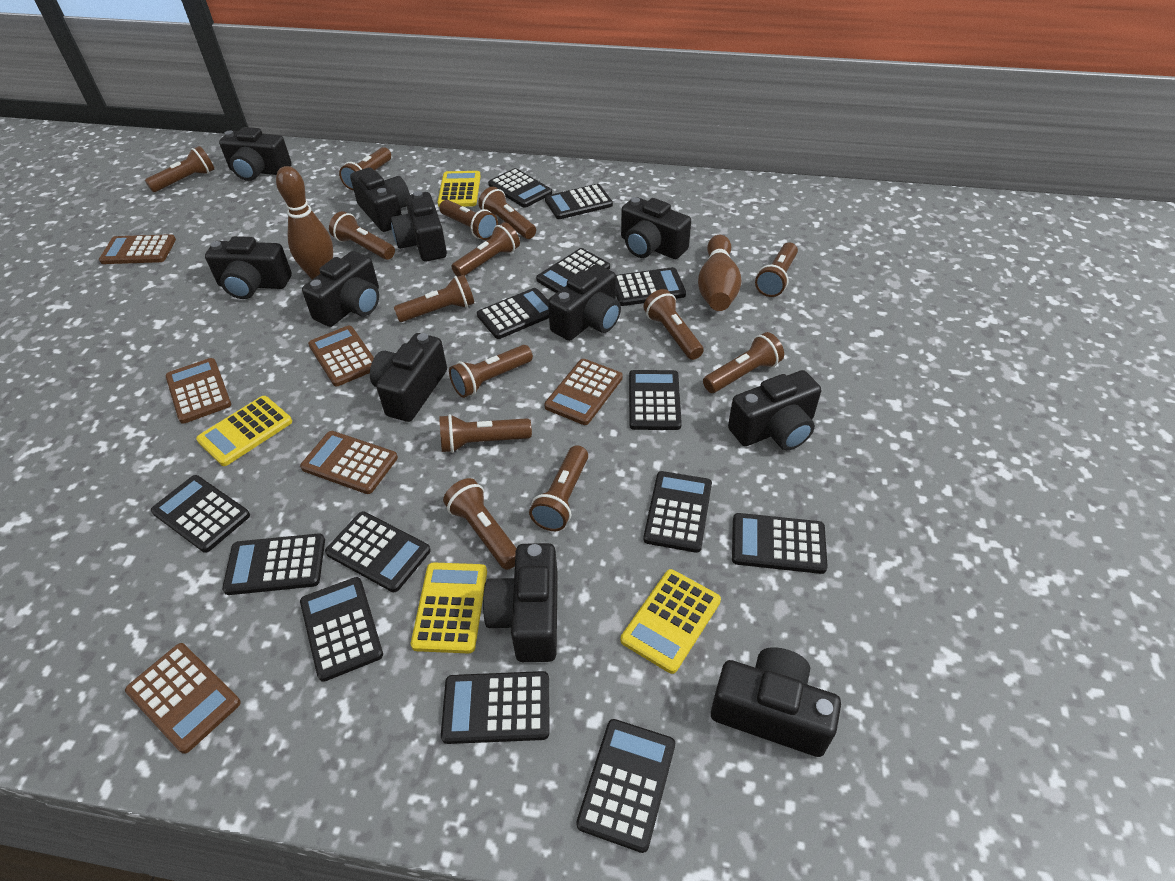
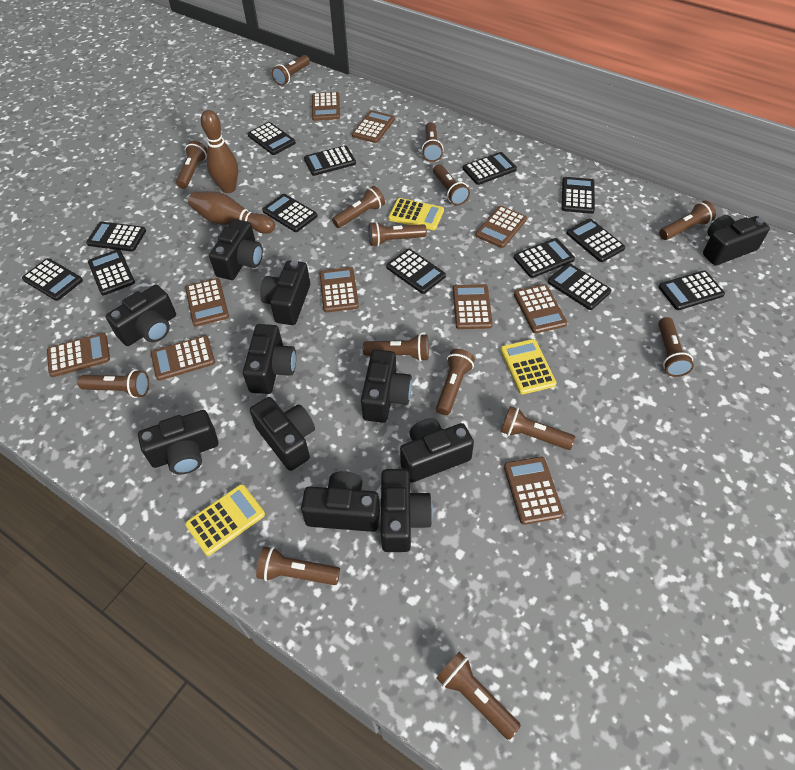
black calculator: [151,475,250,553] [222,533,325,595] [300,577,383,682] [325,511,431,592] [441,671,549,744] [477,288,549,339] [488,168,552,208] [536,248,610,293] [545,184,613,219] [576,719,675,853] [616,267,686,306] [629,370,682,430] [643,471,712,553] [732,513,828,574] = 14 -> [22,258,83,301] [86,222,146,252] [88,249,135,295] [248,122,296,155] [262,194,318,232] [304,145,356,176] [386,249,446,294] [463,152,517,185] [514,238,575,278] [548,263,611,310] [562,177,595,214] [567,218,625,262] [658,270,725,310] = 13
brown calculator: [99,234,176,264] [125,643,241,754] [166,358,231,424] [300,431,398,494] [308,326,374,386] [544,359,623,425] = 6 -> [47,333,110,377] [151,335,215,381] [185,278,229,327] [312,92,340,121] [319,267,359,313] [352,110,395,143] [453,284,493,329] [475,206,527,248] [504,457,564,525] [514,284,567,334] = 10
yellow calculator: [196,396,292,466] [411,562,487,653] [438,171,481,207] [621,569,721,674] = 4 -> [185,484,265,556] [388,198,444,230] [500,339,557,394] = 3

